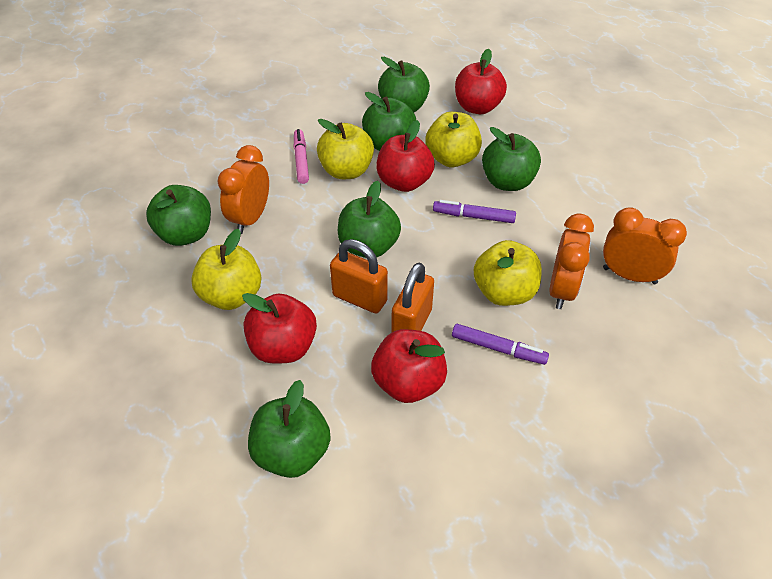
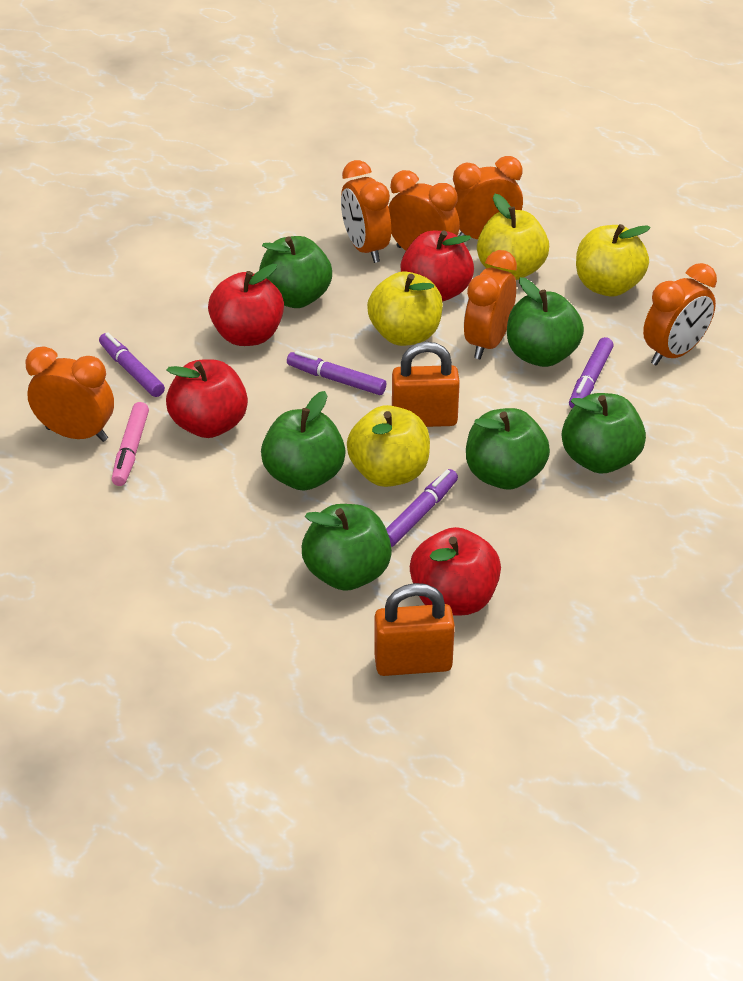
orange clock: [218,145,269,234] [549,213,594,309] [603,207,687,284] = 3 -> [25,346,114,442] [341,160,391,263] [388,170,460,250] [453,156,523,239] [464,250,517,359] [643,263,717,366] = 6
purple marker: [433,200,516,223] [452,324,549,365] = 2 -> [99,333,165,397] [287,351,386,395] [386,469,458,547] [569,337,614,408] = 4

